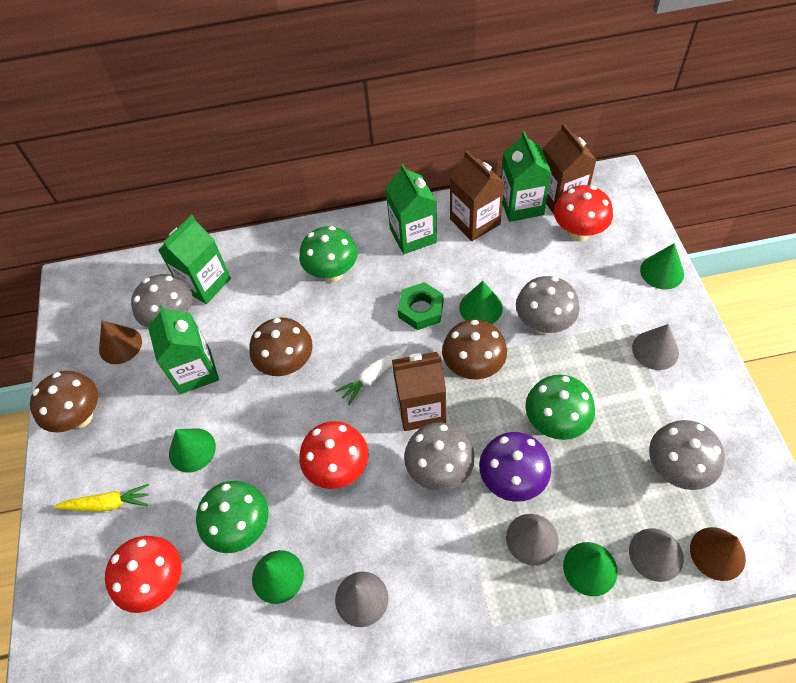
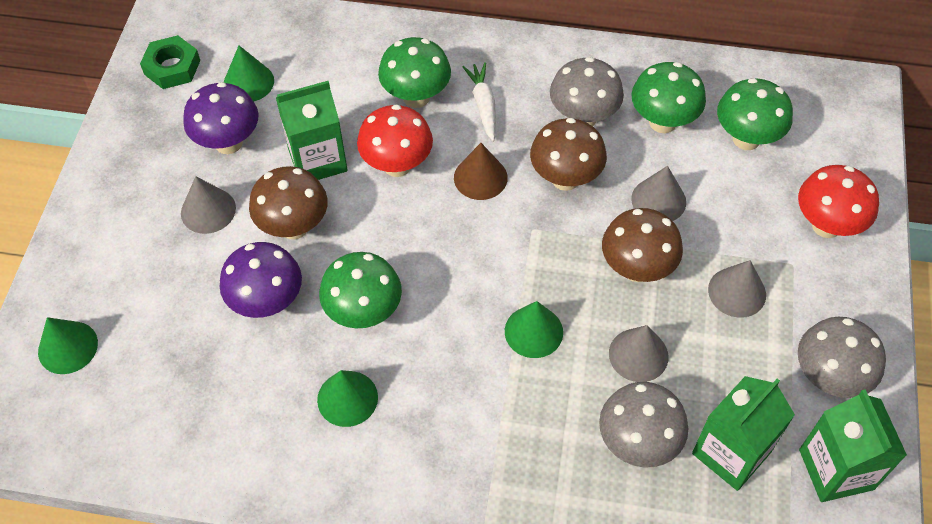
brown carton: [392,352,446,431] [450,150,505,241] [543,123,596,214] = 3 -> none = 0
brown cone: [99,321,142,364] [690,527,746,581] = 2 -> [454,143,508,200] = 1
green carton: [148,305,219,394] [158,215,231,304] [385,164,437,254] [501,131,552,222] = 4 -> [276,81,348,180] [692,376,795,491] [799,389,907,502] = 3
green cone: [169,429,216,473] [252,550,304,604] [459,281,503,324] [563,542,618,596] [640,243,684,289] = 5 -> [38,317,98,374] [224,46,274,101] [317,370,378,427] [505,301,563,358] = 4
green mushroom: [196,481,269,553] [299,226,358,282] [526,375,595,440] = 3 -> [319,252,402,328] [378,37,451,108] [631,62,706,133] [717,78,793,150] = 4
grey mushroom: [131,274,193,327] [404,422,475,491] [516,276,580,334] [649,420,725,490] = 4 -> [550,57,624,126] [599,382,688,467] [798,317,886,398] = 3
purple mushroom: [479,432,551,502] = 1 -> [183,82,259,154] [220,242,302,318] = 2
red mushroom: [105,536,181,613] [299,421,369,489] [554,185,613,242] = 3 -> [357,104,433,177] [798,165,879,238] = 2
yellow carrot: [54,484,149,512] = 1 -> none = 0

